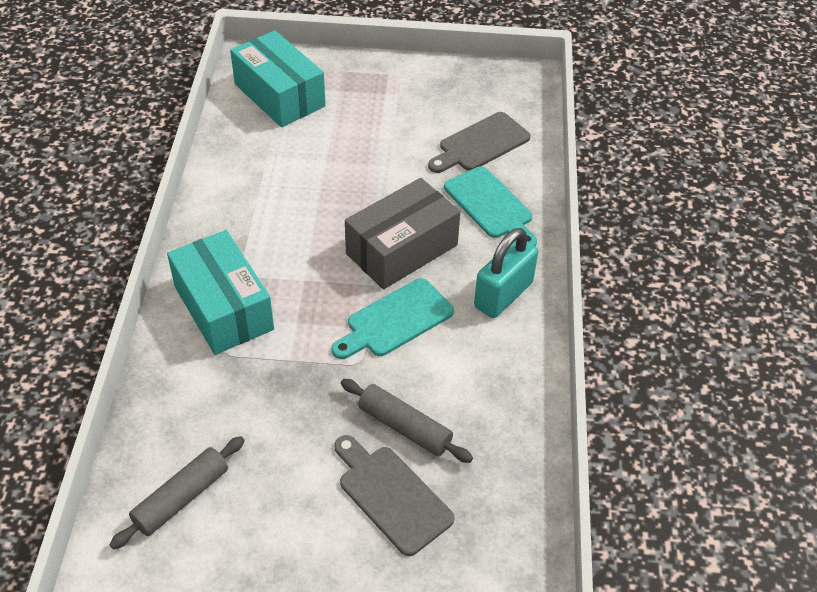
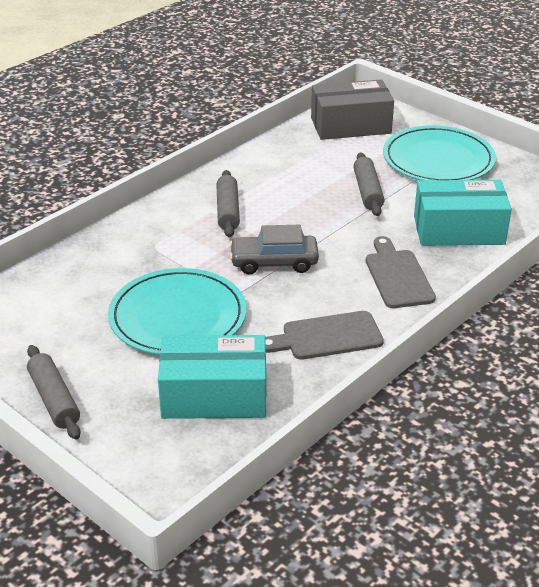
grey car: none = 0 -> [229,225,319,274] = 1
grey rolling pin: [109,436,245,550] [341,379,473,463] = 2 -> [27,345,81,440] [216,170,240,238] [353,152,384,216] = 3
turquoise cutting board: [332,278,454,359] [444,166,537,246] = 2 -> none = 0
turquoise padlock: [474,228,538,318] = 1 -> none = 0
turquoise plate: none = 0 -> [108,268,246,355] [383,125,496,180] = 2

